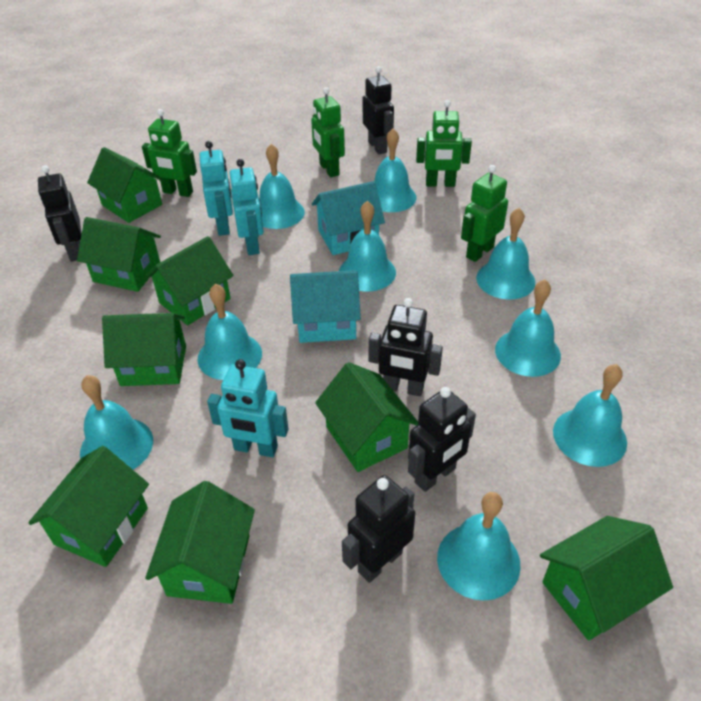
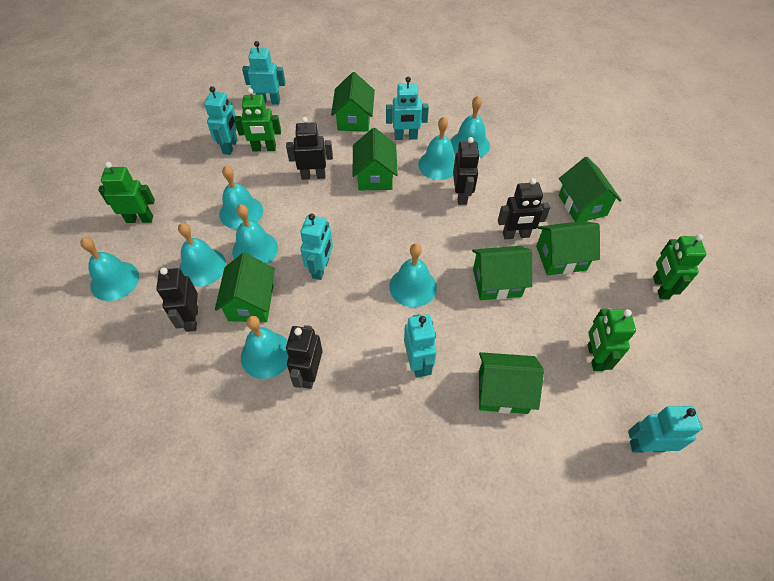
green house: [28,446,149,567] [77,217,161,292] [87,147,163,223] [102,313,186,386] [145,236,234,325] [145,481,255,604] [315,362,418,472] [540,516,673,641] = 8 -> [215,253,275,322] [331,72,375,131] [353,128,398,190] [472,246,532,300] [479,352,544,414] [536,221,600,275] [559,157,622,222] = 7
turquoise bell: [80,375,153,470] [197,283,262,380] [259,144,305,229] [339,201,396,292] [374,129,417,212] [437,492,521,601] [476,208,535,299] [495,279,561,377] [553,364,627,467] = 9 -> [80,237,139,301] [178,223,226,287] [219,165,263,229] [232,204,278,264] [241,316,289,379] [389,243,437,307] [418,117,455,180] [451,96,490,157] = 8
turquoise house: [290,270,361,343] [312,181,385,255] = 2 -> none = 0
turquoise robot: [199,141,233,236] [207,359,289,457] [229,159,264,255] = 3 -> [204,86,238,155] [242,41,286,105] [300,213,333,280] [386,77,429,140] [404,314,437,378] [628,406,703,453] = 6

